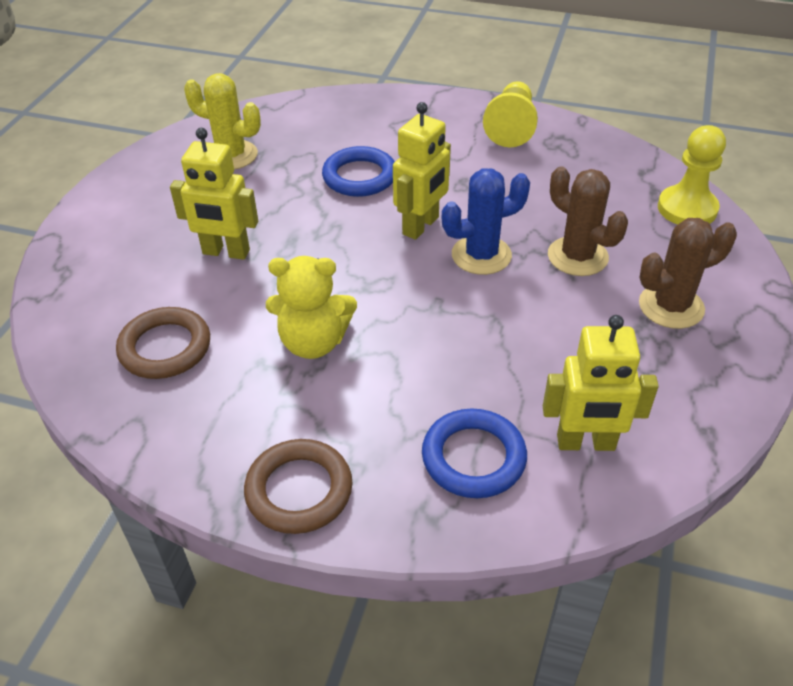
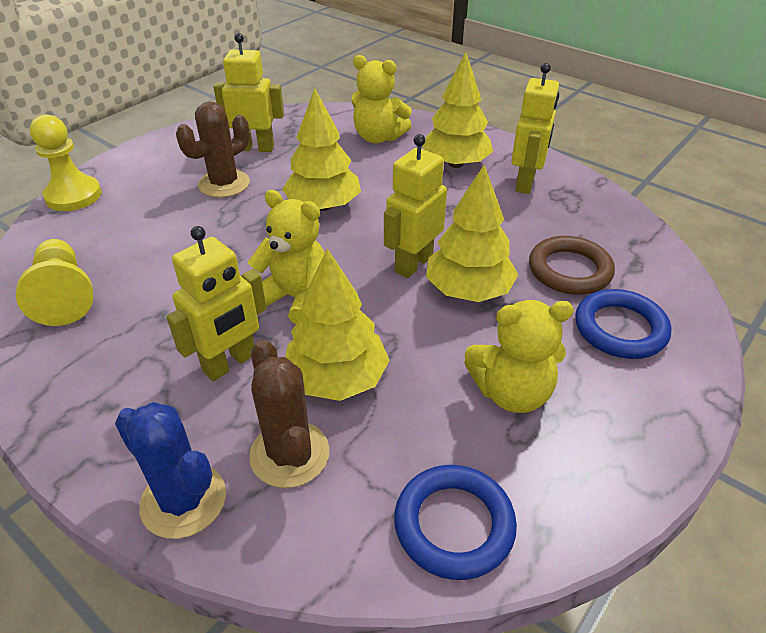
brown ring: [116,307,210,379] [244,439,353,534] = 2 -> [529,236,615,295] = 1
yellow cactus: [184,73,261,170] = 1 -> none = 0
yellow robot: [170,128,258,260] [393,102,451,240] [543,315,659,451] = 3 -> [167,226,267,381] [214,33,284,152] [384,134,447,278] [512,63,559,194] = 4
yellow teddy bear: [266,256,357,359] = 1 -> [248,190,325,324] [352,55,412,144] [464,300,574,413] = 3
yellow tree: none = 0 -> [282,88,361,211] [285,248,390,401] [422,52,493,168] [426,164,519,302] = 4

